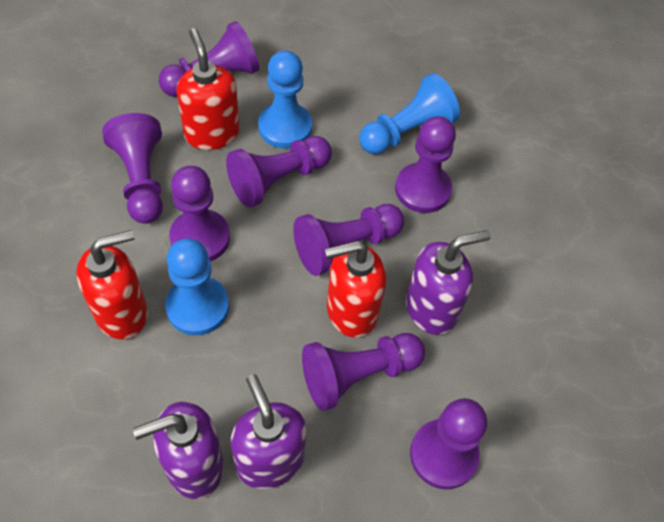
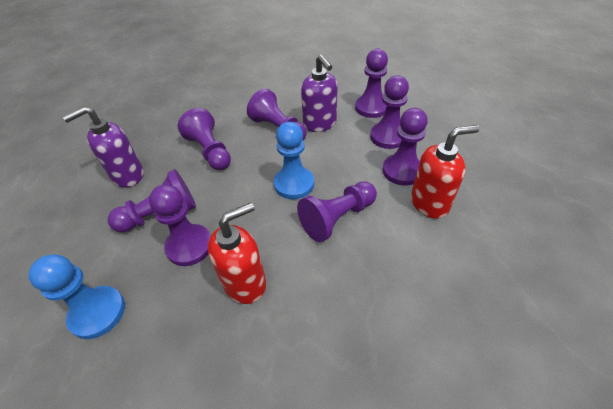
blue pawn: [165,238,229,335] [258,50,312,149] [359,73,460,154] = 3 -> [28,254,125,339] [274,122,314,199] = 2
purple soap dispenser: [133,402,224,499] [230,374,306,489] [406,230,491,335] = 3 -> [63,106,144,187] [301,54,338,132] = 2
red soap dispenser: [76,230,148,339] [176,28,240,150] [325,241,386,338] = 3 -> [208,203,266,304] [411,125,479,219] = 2

